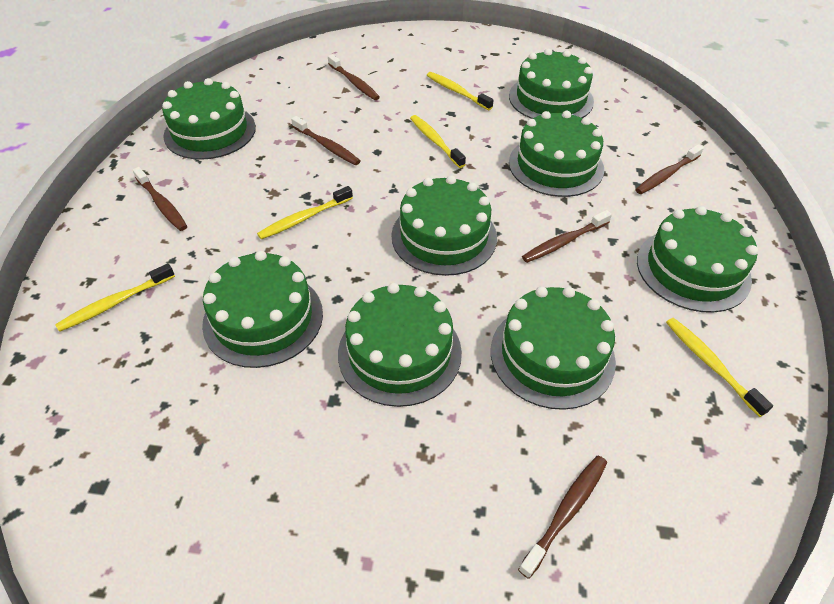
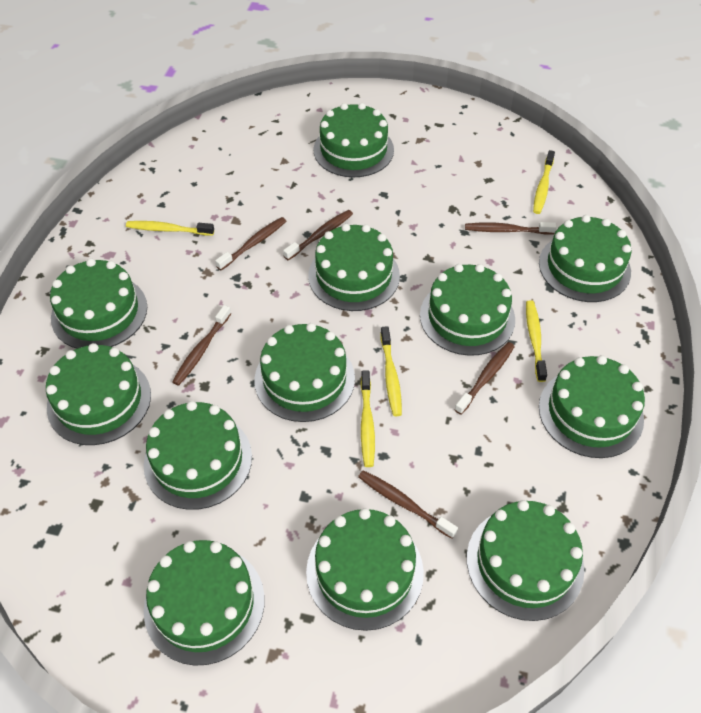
green cake: [162,78,256,160] [202,251,323,368] [338,283,462,407] [391,175,497,276] [491,286,616,410] [509,49,594,119] [509,111,604,197] [637,206,758,313] = 8 -> [46,343,151,445] [50,258,147,348] [144,401,252,510] [144,540,265,666] [254,323,355,422] [306,508,424,631] [308,224,400,311] [313,103,394,177] [420,264,515,356] [467,500,584,621] [539,215,631,302] [539,355,645,458] = 12

